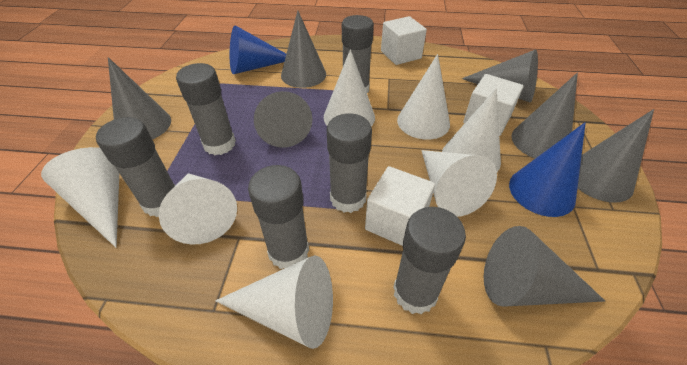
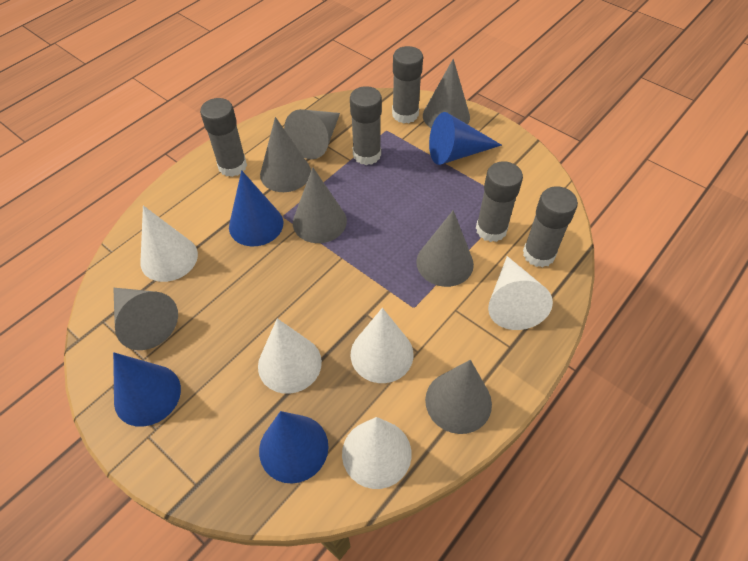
blue cone: [230,25,286,74] [509,122,586,217] = 2 -> [113,352,181,427] [229,170,283,247] [259,411,329,484] [429,112,502,165] = 4
grey glue stick: [96,117,175,217] [176,63,236,155] [248,165,309,269] [327,113,372,213] [342,15,374,93] [393,207,466,314] = 6 -> [200,98,247,177] [350,86,382,165] [392,46,423,123] [476,161,523,242] [523,186,578,268] = 5
white cone: [41,147,119,248] [159,173,237,245] [215,255,333,349] [324,49,375,126] [397,54,450,140] [421,150,497,217] [442,88,501,172] = 7 -> [141,206,198,282] [258,318,322,394] [342,417,412,489] [351,308,414,383] [488,256,553,330] = 5
white cube: [365,166,435,246] [381,16,427,65] [463,74,523,136] = 3 -> none = 0

